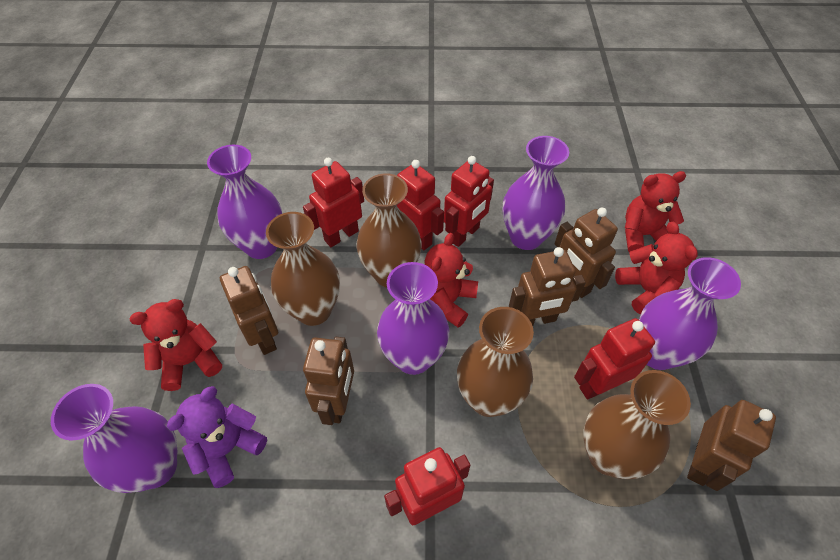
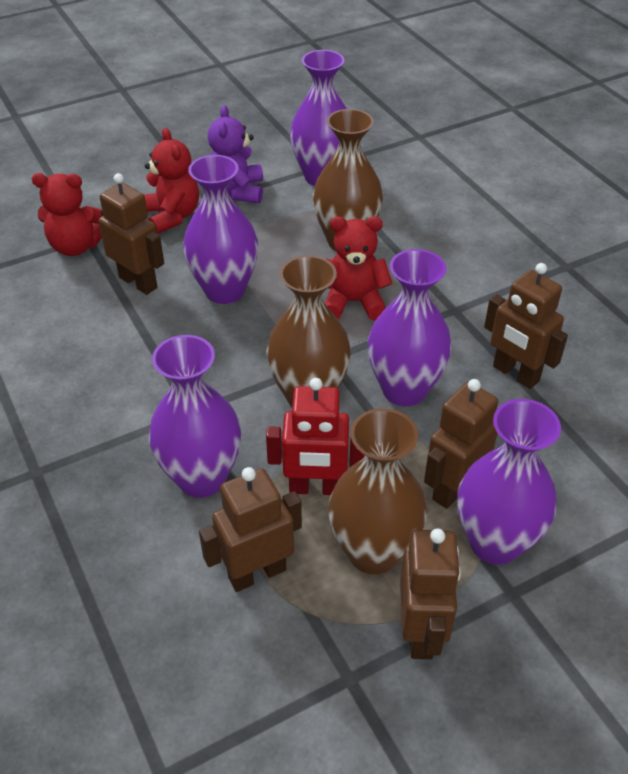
brown vase: [266,212,340,326] [356,173,422,288] [457,307,534,417] [583,370,691,479] = 4 -> [266,255,351,407] [313,109,383,251] [328,408,427,575] = 3
red robot: [303,158,364,247] [384,447,470,525] [397,160,444,250] [444,156,494,247] [574,318,655,400] = 5 -> [266,378,364,495] = 1
red teddy bear: [130,299,222,391] [424,233,478,328] [615,221,698,314] [625,171,686,252] = 4 -> [32,173,102,256] [144,128,199,234] [325,216,393,321] = 3

